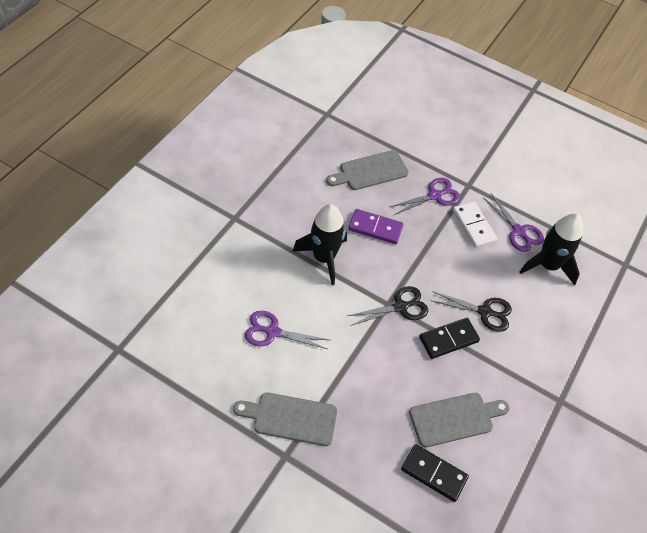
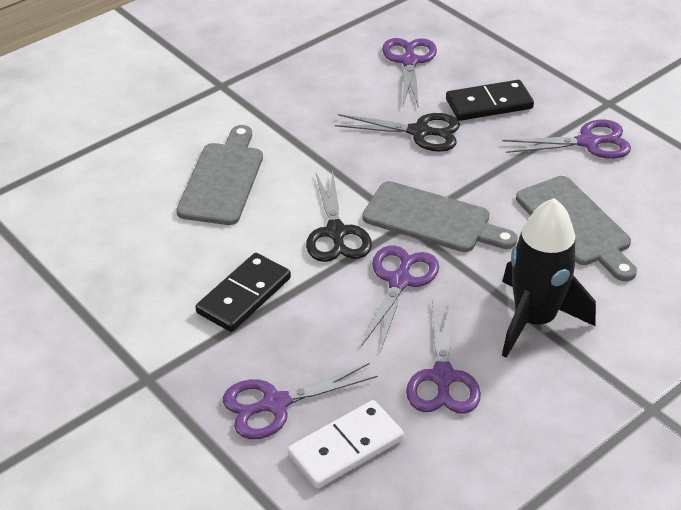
black rocket: [292,204,347,285] [520,214,583,285] = 2 -> [502,198,596,358] = 1
purple domino: [348,209,403,244] = 1 -> none = 0
purple scissors: [245,311,329,349] [390,178,460,215] [483,194,544,252] = 3 -> [223,363,378,439] [362,245,439,350] [382,38,437,108] [406,298,481,414] [502,120,631,159] = 5

